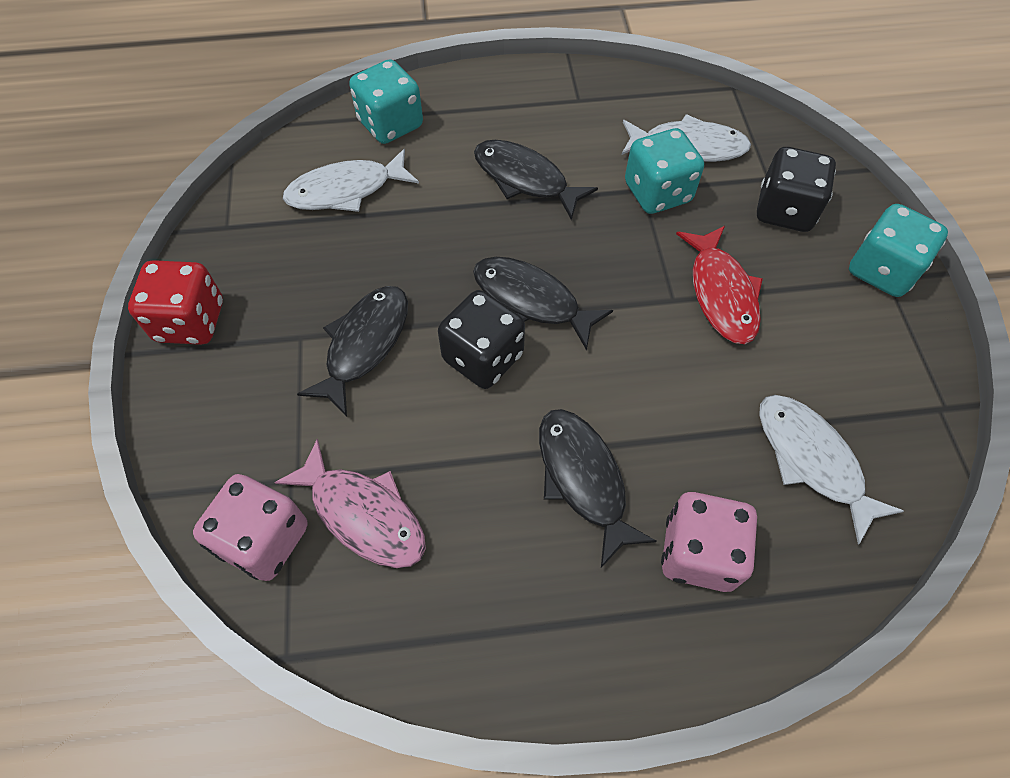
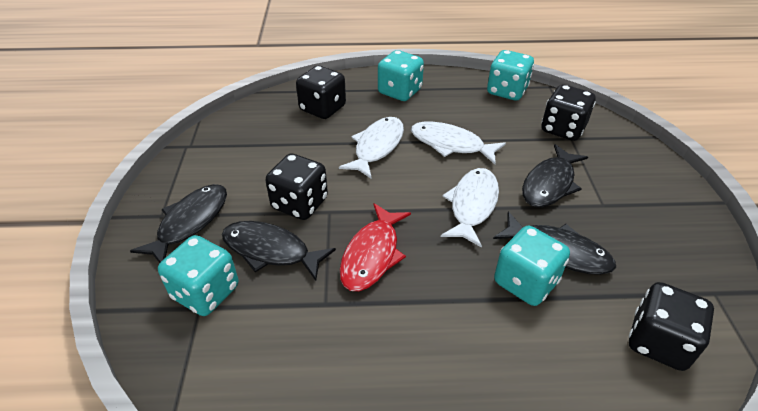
black dice: [438,290,525,389] [757,147,836,232] = 2 -> [266,154,328,220] [296,66,346,119] [542,85,596,141] [629,282,714,371] = 4
pink dice: [193,474,308,581] [661,492,757,592] = 2 -> none = 0
pink fish: [274,439,426,568] = 1 -> none = 0
red dice: [128,260,223,345] = 1 -> none = 0
turquoise dice: [349,59,423,144] [625,128,704,214] [849,204,948,297] = 3 -> [158,235,238,316] [378,50,424,101] [487,50,534,100] [494,226,570,306] = 4

